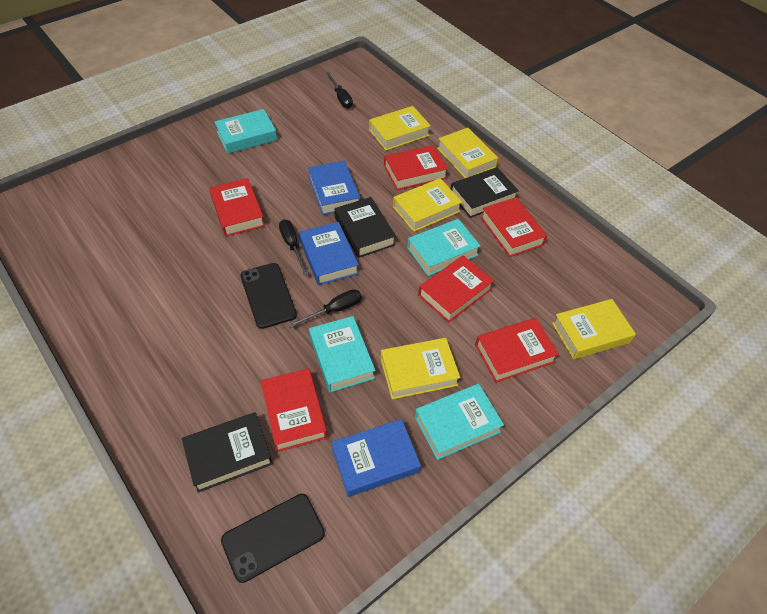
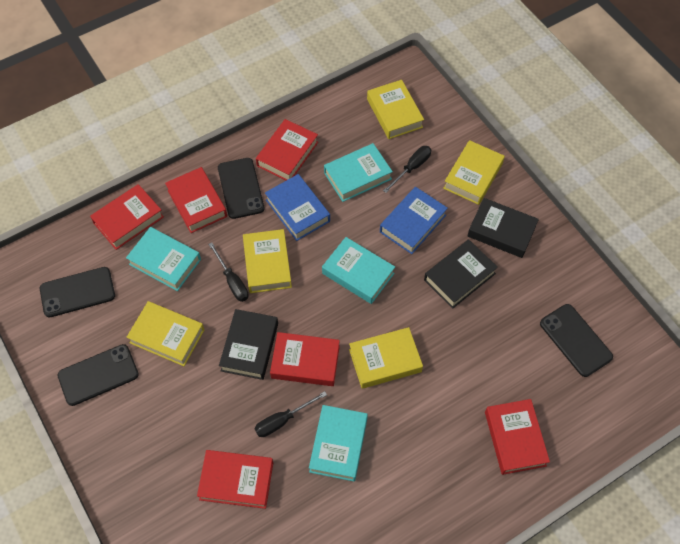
black phone: [221,494,325,583] [240,263,297,329] = 2 -> [40,267,115,317] [58,344,139,406] [218,158,264,219] [540,304,613,377] = 4
blue book: [299,222,359,285] [308,161,360,215] [331,419,421,497] = 3 -> [265,174,330,241] [380,187,448,254] = 2

